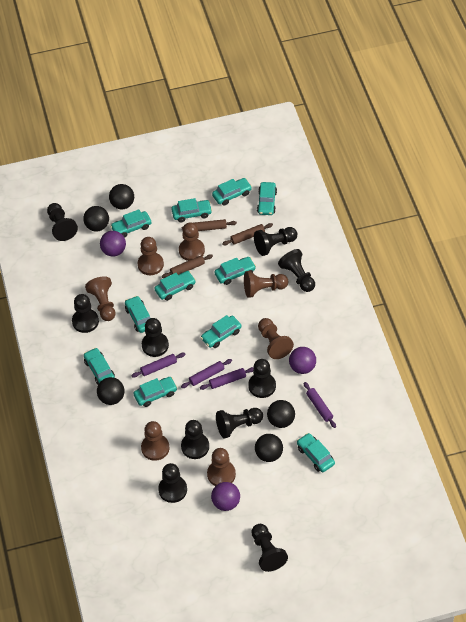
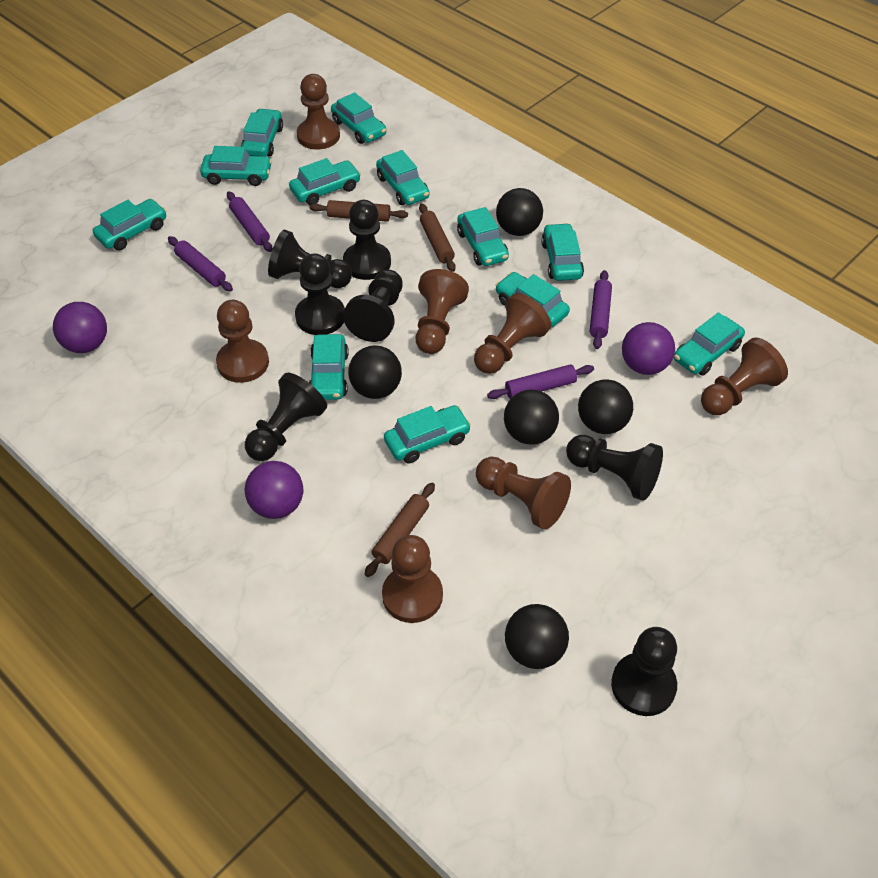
black pawn: [47,203,78,241] [72,294,99,333] [142,318,169,357] [158,463,187,503] [181,420,209,459] [216,408,263,439] [248,359,276,398] [251,524,288,572] [254,227,297,256] [278,249,315,292] = 10 -> [245,373,327,461] [268,230,352,288] [295,253,345,335] [343,200,391,280] [343,269,403,342] [566,435,663,501] [611,627,677,716] = 7
turquoise car: [84,348,115,385] [110,209,152,238] [125,296,150,333] [134,377,177,407] [154,271,196,301] [171,198,212,222] [201,315,241,348] [212,178,252,206] [214,257,256,285] [257,182,277,215] [297,433,335,472] = 11 -> [93,199,167,250] [200,146,272,186] [241,108,283,156] [289,158,361,205] [309,334,349,400] [331,92,387,144] [376,150,430,205] [384,405,471,463] [457,207,509,266] [495,272,570,327] [541,223,584,281] [674,312,745,376] = 12

